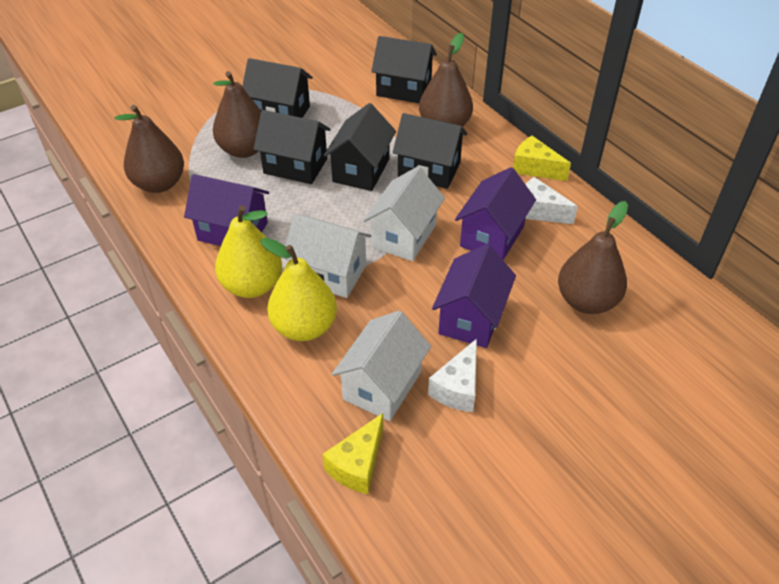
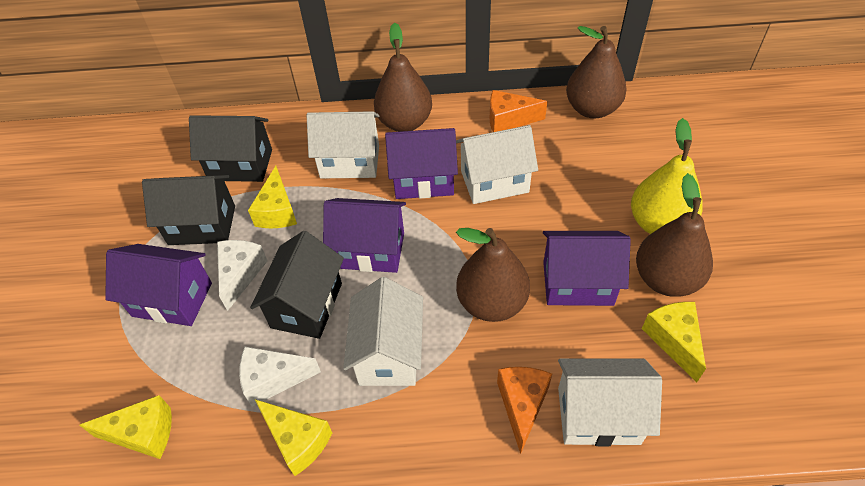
black house: [243,58,312,118] [254,110,331,184] [324,103,396,191] [371,36,437,103] [393,113,467,189] = 5 -> [142,175,235,245] [189,115,272,182] [250,231,344,339] = 3
orange cheese: none = 0 -> [490,90,547,132] [497,367,552,454] = 2
purple house: [184,174,269,246] [432,244,516,348] [455,167,536,260] = 3 -> [105,244,212,326] [323,198,406,273] [385,128,458,199] [543,231,631,306] = 4
white house: [283,214,372,298] [332,311,431,421] [363,166,445,261] = 3 -> [306,111,379,178] [343,277,423,386] [456,125,538,204] [558,359,662,446] = 4
yellow cheese: [322,413,383,494] [513,136,571,181] = 2 -> [80,395,172,459] [248,166,297,228] [255,399,332,476] [642,302,706,382] = 4
yellow pear: [215,205,282,298] [260,238,337,341] = 2 -> [631,118,703,234] = 1

